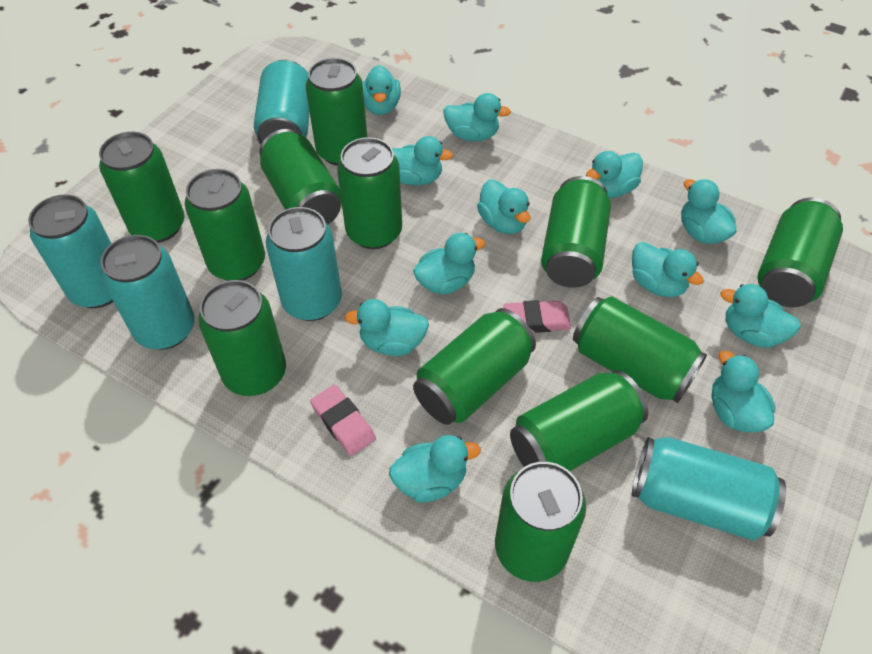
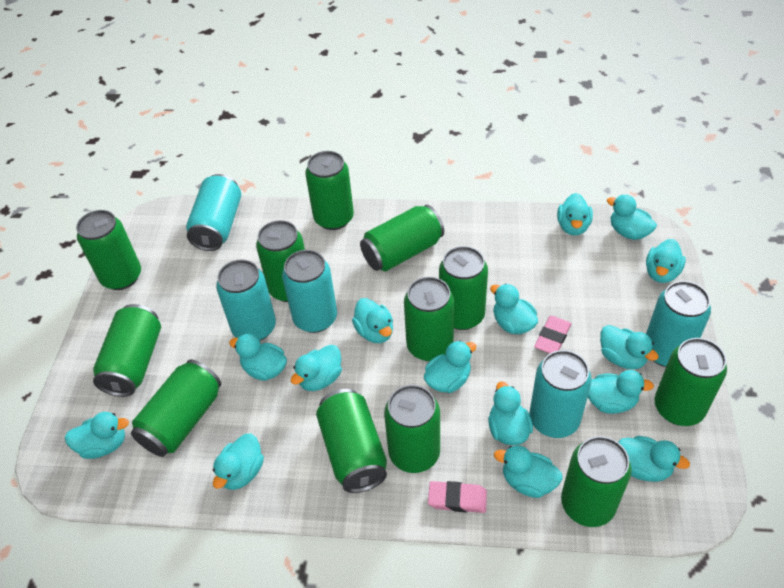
turquoise duck: [345,299,429,356] [362,65,401,115] [389,435,481,502] [392,136,453,186] [413,233,485,294] [443,93,511,141] [477,179,531,234] [586,151,643,198] [632,242,704,297] [681,179,737,244] [711,351,776,432] [720,284,801,348] = 12 -> [65,412,129,459] [213,434,264,490] [229,333,287,381] [291,345,342,391] [352,298,393,343] [424,341,476,393] [488,381,533,445] [490,284,538,334] [494,445,563,498] [557,193,593,236] [588,370,654,414] [600,325,659,369] [607,195,657,240] [618,436,690,482] [646,239,686,283] = 15

